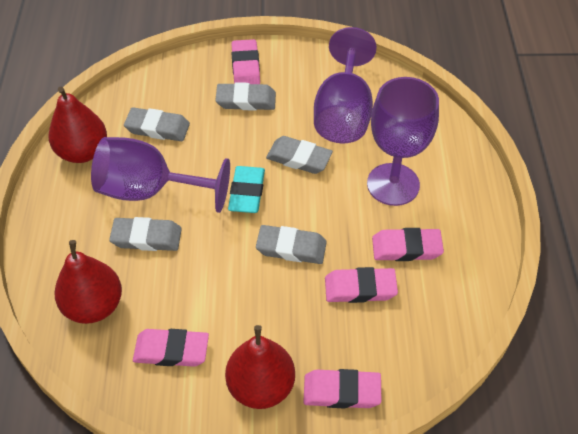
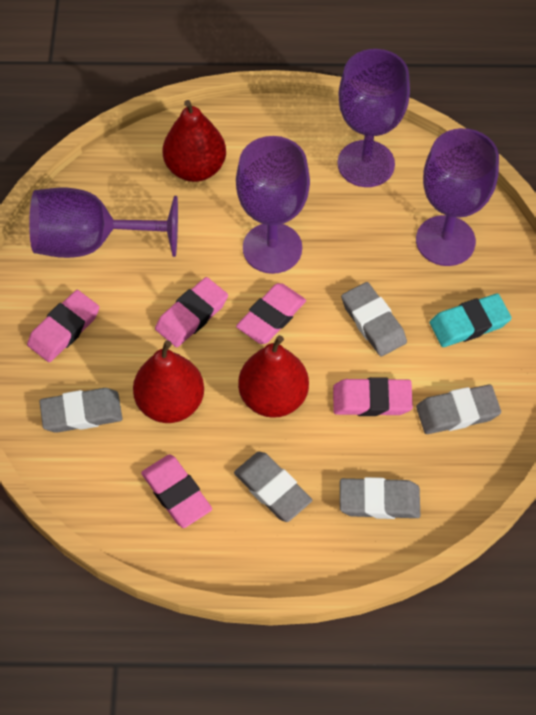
purple goblet: [91,137,230,213] [314,27,377,143] [367,77,439,206] = 3 -> [29,188,178,258] [236,136,310,274] [337,49,410,187] [416,128,499,266] = 4

